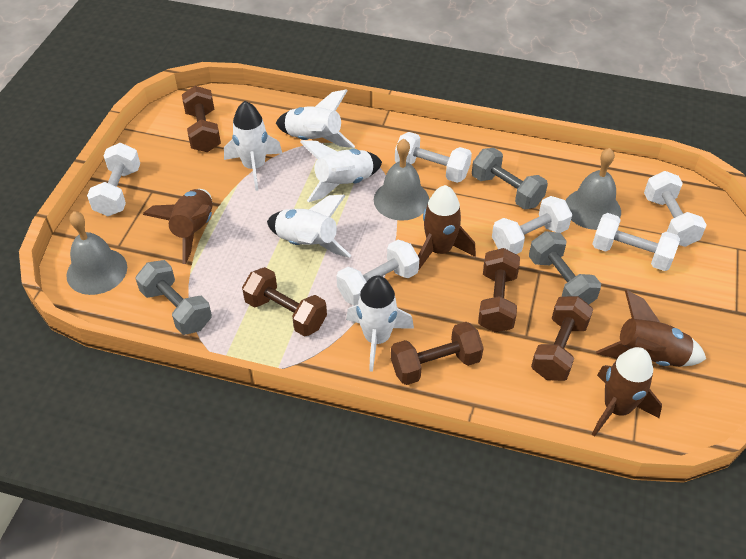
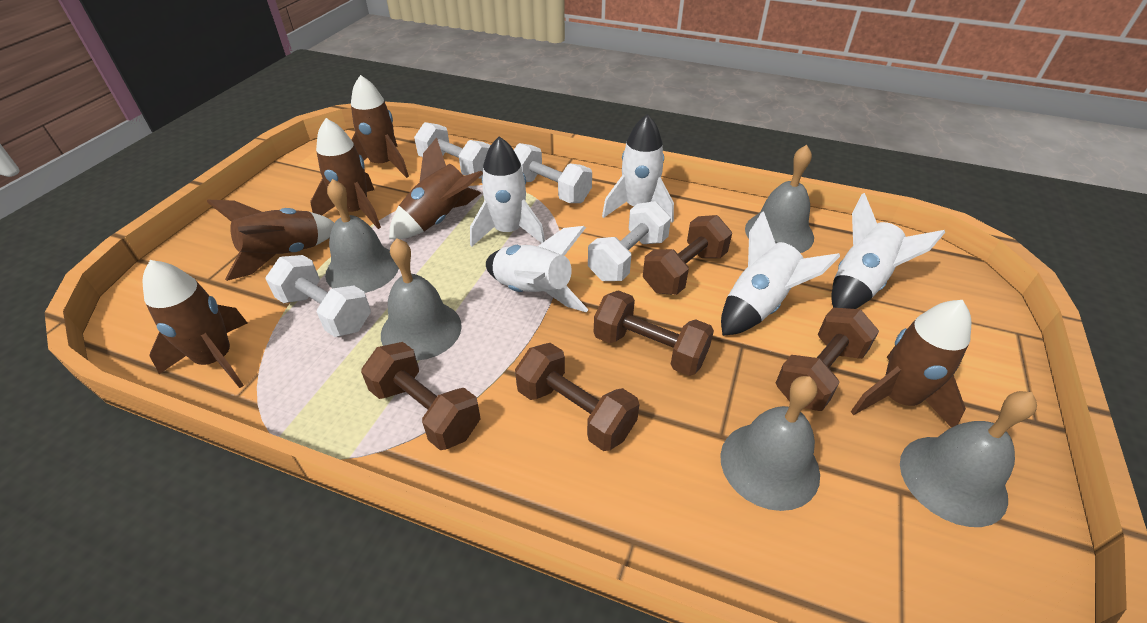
brown rocket: [143,189,213,264] [418,185,476,271] [592,347,662,437] [596,290,706,367] = 4 -> [143,260,248,388] [207,199,334,281] [311,118,381,229] [351,75,409,178] [389,137,483,239] [851,300,971,428] = 6
grey bell: [66,211,127,295] [374,139,429,221] [566,148,621,230] = 3 -> [325,179,399,293] [381,238,462,360] [720,376,820,511] [745,145,814,253] [900,391,1037,527] = 5
grey dumbbell: [135,260,212,335] [472,148,548,210] [529,231,601,304] = 3 -> none = 0
white dumbbell: [87,143,140,216] [336,240,419,306] [395,132,472,183] [492,196,572,254] [592,213,680,271] [644,171,707,247] = 6 -> [265,255,371,337] [414,122,491,179] [514,143,592,203] [588,201,671,281] = 4

